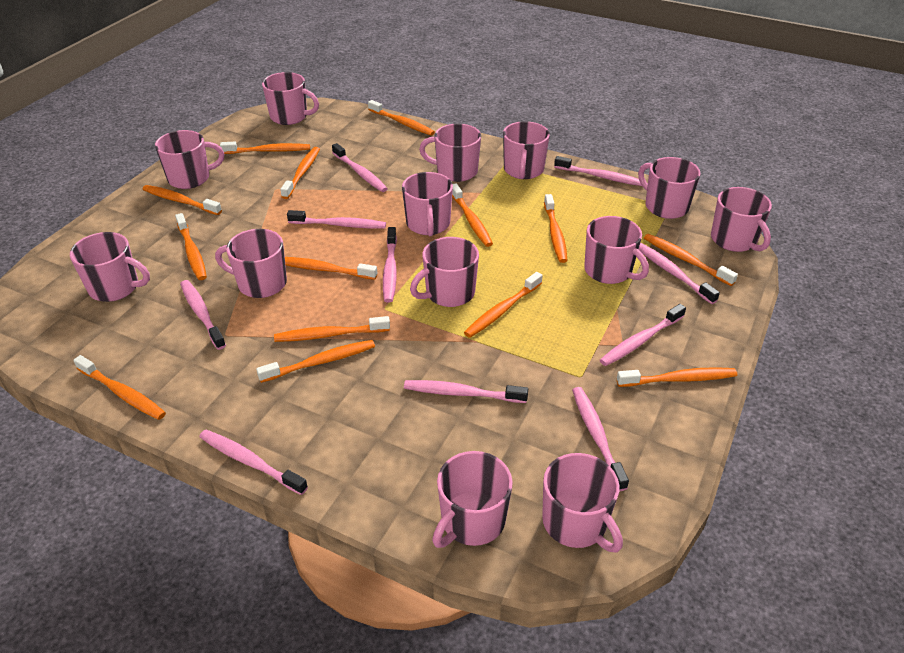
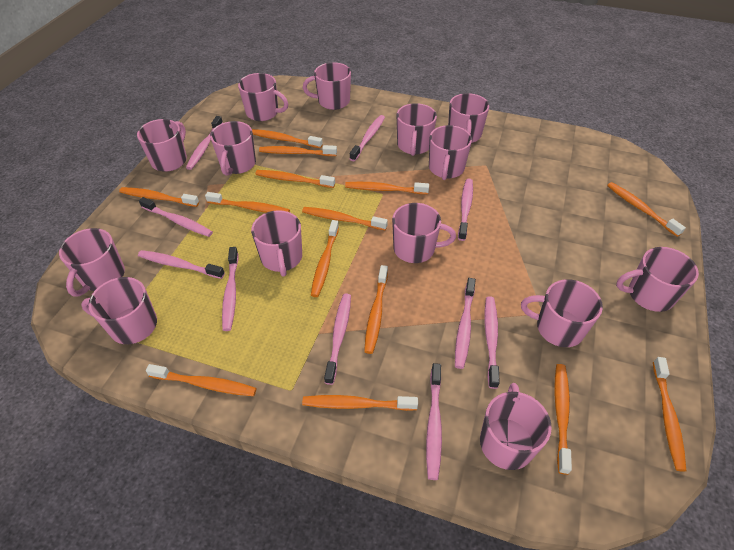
pink mug: [70,232,150,302] [155,130,224,189] [215,229,287,298] [262,72,319,125] [402,172,453,236] [410,237,479,307] [419,123,481,182] [432,451,513,548] [503,121,550,179] [542,453,623,553] [584,216,649,284] [638,157,701,219] [711,187,772,252] = 13 -> [59,228,125,297] [81,277,157,344] [137,119,187,172] [210,121,256,176] [238,73,288,121] [251,210,302,277] [303,62,351,110] [392,203,456,263] [396,103,437,156] [429,125,472,180] [448,93,489,143] [480,383,552,470] [521,279,603,347] [616,247,699,312] = 14

